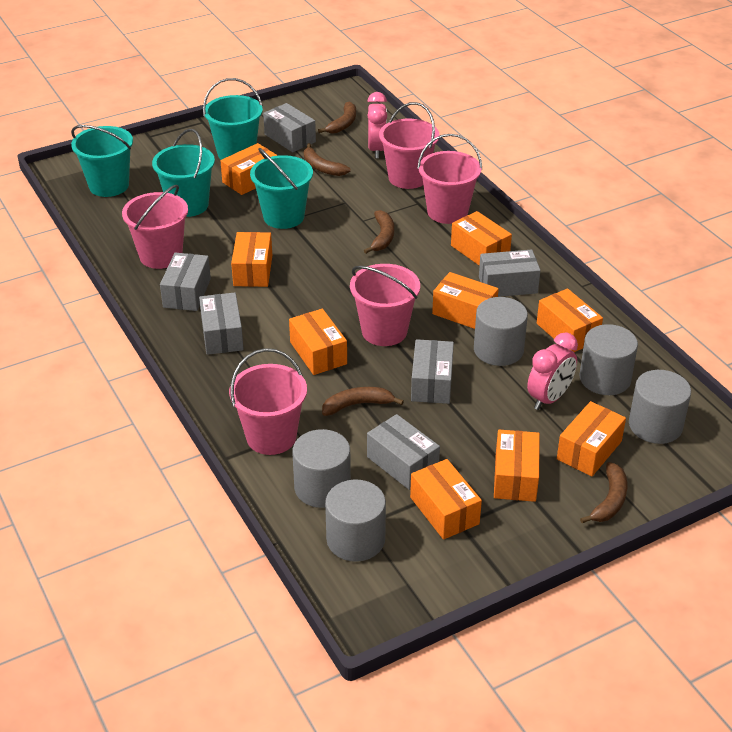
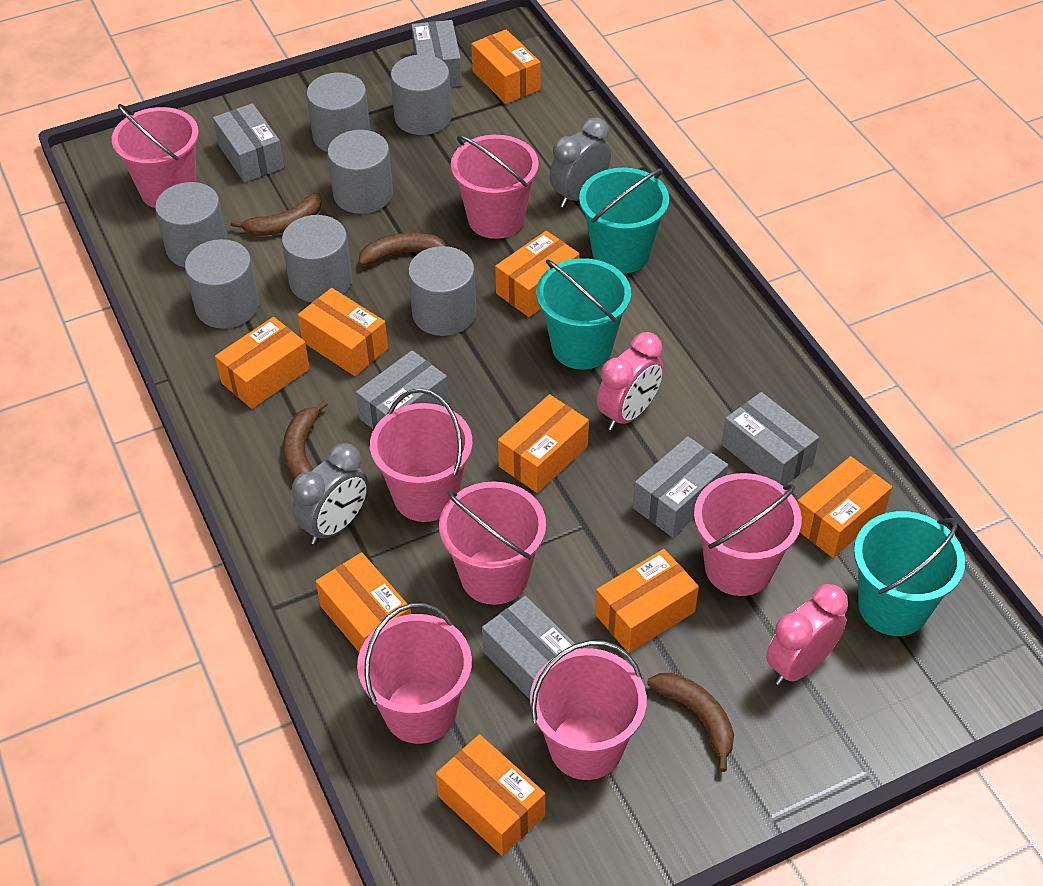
brown banana: [304,143,350,176] [318,102,356,134] [322,387,404,416] [364,210,394,254] [580,462,627,523] = 5 -> [231,193,322,236] [283,400,328,480] [359,233,446,266] [647,673,734,772] = 4
grey clock: none = 0 -> [292,443,368,545] [550,117,611,208] = 2
grey cylinder: [292,429,351,508] [325,479,386,562] [474,297,528,366] [579,324,638,395] [629,370,691,444] = 5 -> [155,182,228,268] [185,239,259,329] [282,215,352,302] [306,73,370,152] [327,130,393,214] [390,55,452,135] [408,246,476,336] = 7
pink bucket: [122,185,188,269] [229,348,307,455] [350,264,420,346] [379,102,439,189] [417,134,482,224] = 5 -> [112,104,199,208] [357,603,472,744] [370,388,473,522] [439,482,546,605] [451,135,539,239] [530,640,647,780] [694,473,802,596] = 7
turquoise bucket: [71,125,133,197] [152,129,215,217] [203,78,263,160] [250,148,313,229] = 4 -> [537,259,631,369] [579,168,669,274] [854,511,965,636] = 3

